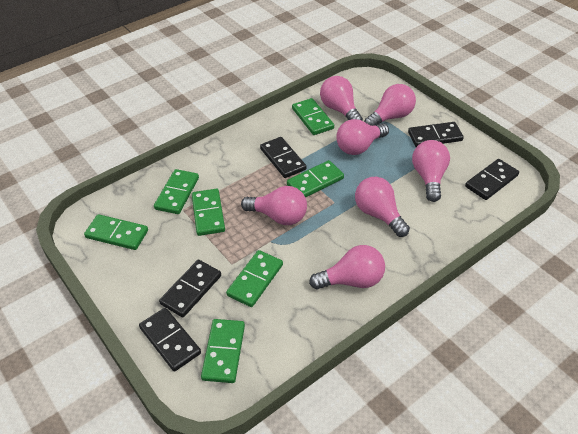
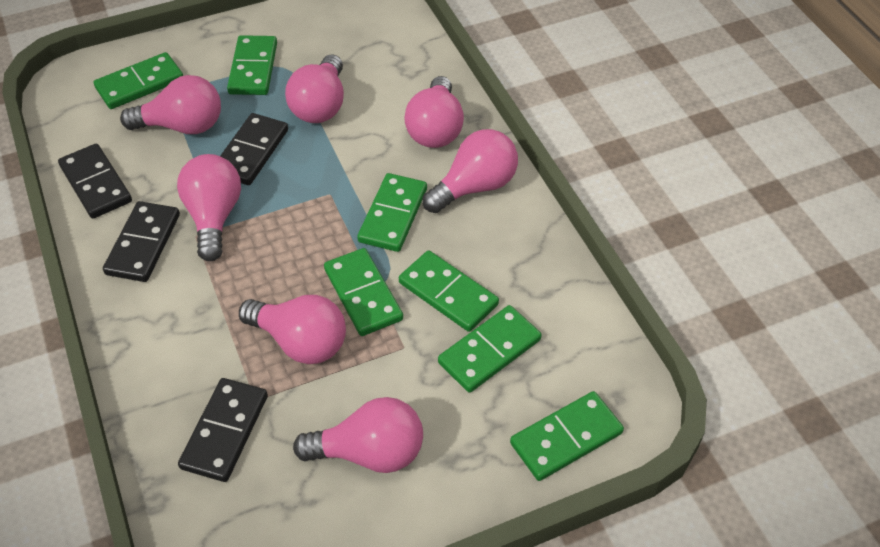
black domino: [139,308,201,371] [159,260,221,318] [260,137,306,178] [408,122,464,147] [465,159,519,200] = 5 -> [58,144,132,219] [103,201,180,282] [178,378,268,482] [220,113,288,185] = 4

